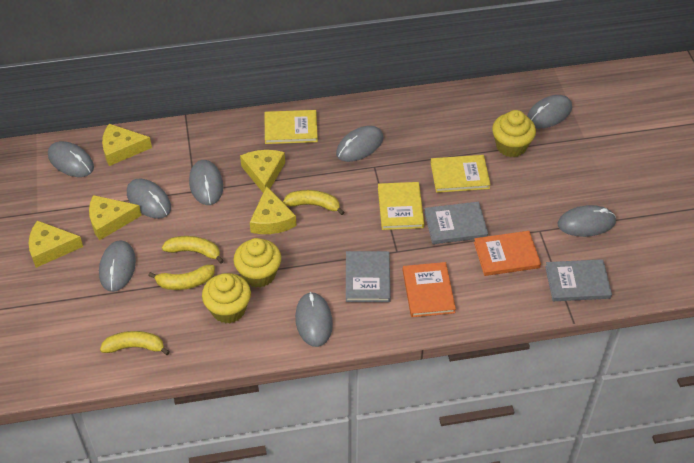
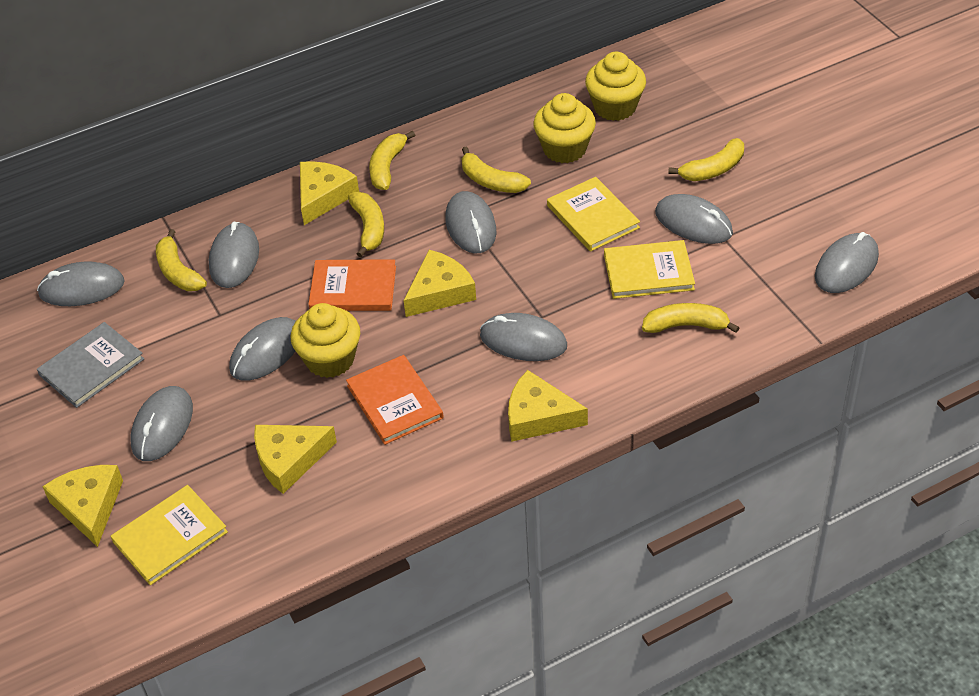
grey book: [346,251,391,302] [424,202,488,244] [545,259,612,301] = 3 -> [37,322,144,408] = 1
yellow banana: [100,331,170,355] [148,265,215,290] [162,236,224,264] [283,190,345,215] = 4 -> [156,229,207,291] [348,192,384,258] [369,130,415,190] [461,147,531,193] [642,303,739,333] [668,138,744,181] = 6

